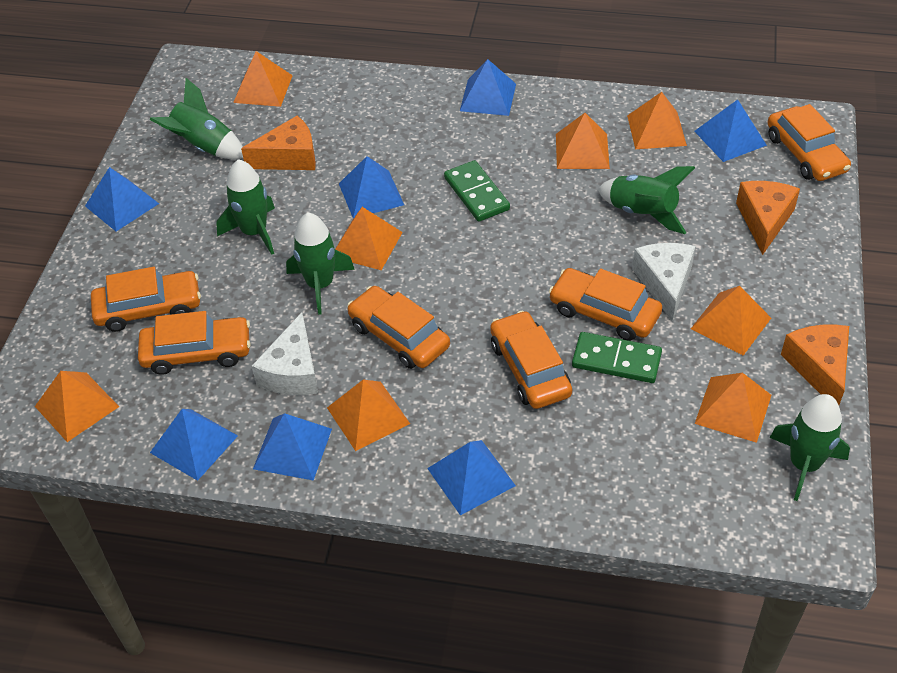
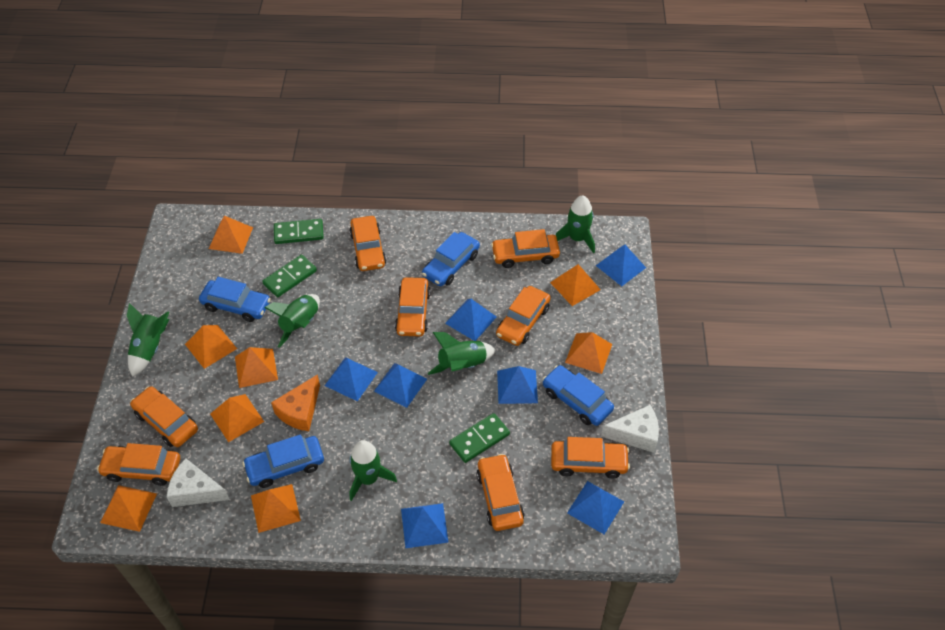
blue car: none = 0 -> [199,277,271,322] [242,434,324,488] [422,232,480,286] [542,365,614,426] = 4
green domino: [444,160,510,222] [572,332,662,383] = 2 -> [262,255,317,297] [274,219,324,244] [449,413,510,463] = 3
orange car: [91,267,201,332] [138,311,251,375] [347,286,450,369] [490,311,572,409] [549,268,662,341] [767,104,851,181] = 6 -> [97,443,180,486] [130,386,198,447] [349,216,386,271] [395,277,431,336] [477,454,524,531] [491,229,560,268] [496,286,551,346] [551,437,630,478] = 8
orange cheese: [241,115,316,170] [736,181,800,255] [781,325,849,405] = 3 -> [271,374,320,431] = 1

